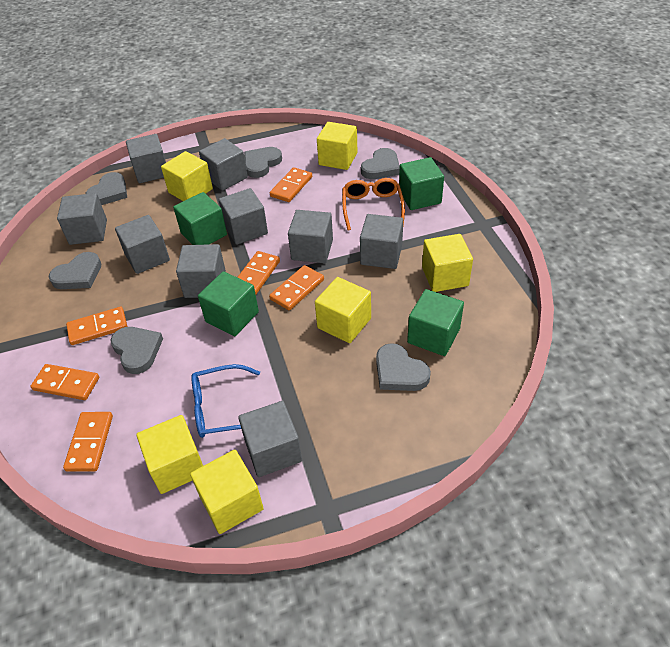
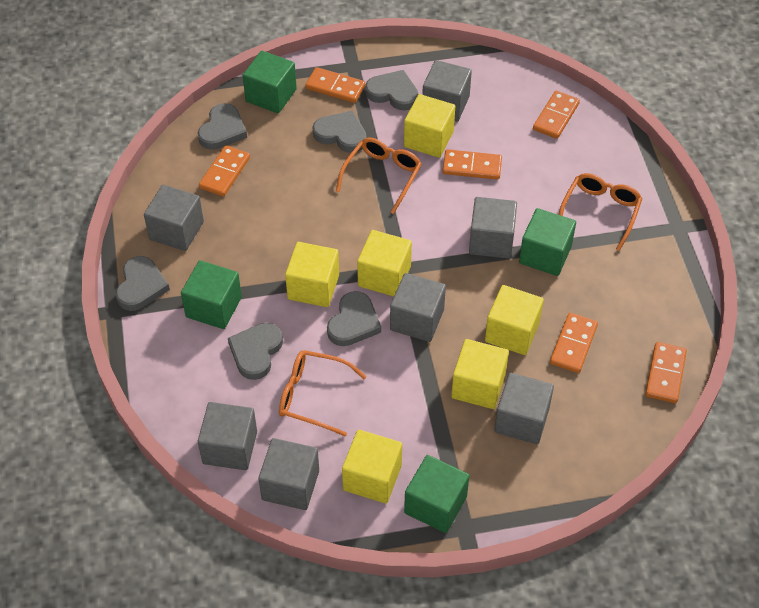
blue glasses: [192,364,260,438] = 1 -> none = 0
grey cube: [57,193,107,245] [115,215,170,274] [126,134,166,183] [176,244,226,298] [199,138,248,191] [219,188,268,245] [238,401,302,477] [288,210,333,263] [360,214,403,269] = 9 -> [144,185,204,251] [198,402,257,470] [258,438,319,510] [390,273,446,342] [422,60,472,122] [469,197,517,259] [494,373,554,444] = 7
orange glasses: [342,178,405,231] = 1 -> [279,350,367,436] [336,138,422,214] [559,173,642,251] = 3

